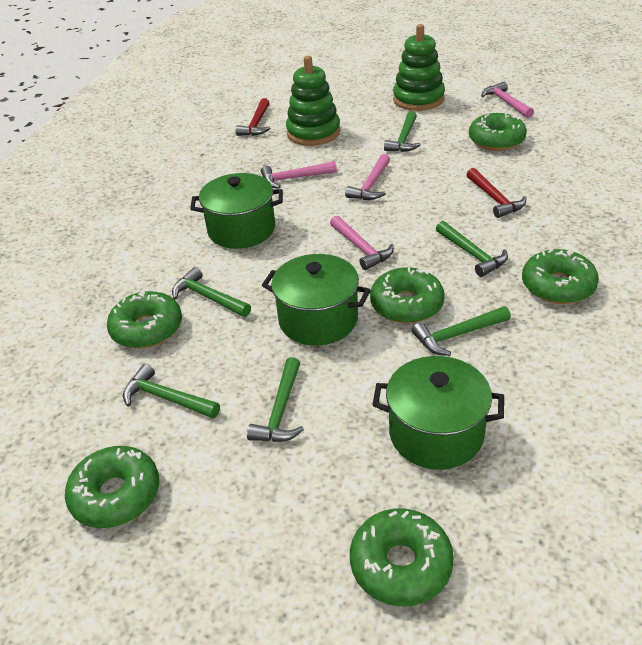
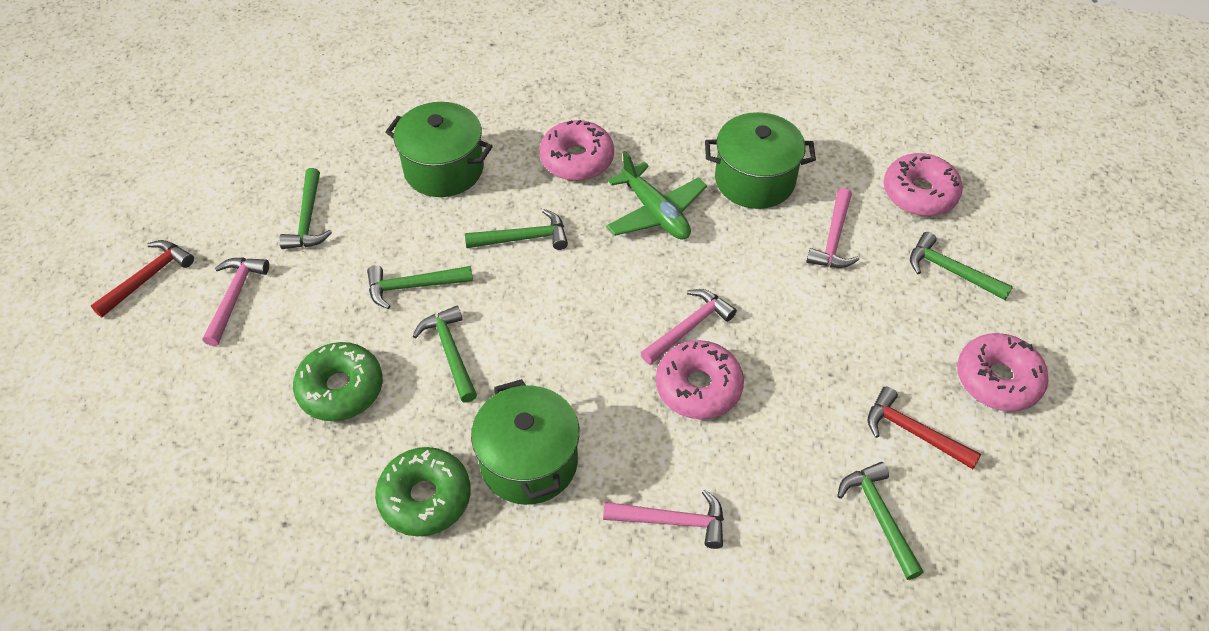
green donut: [65,446,159,528] [107,291,182,348] [350,508,454,606] [370,267,445,323] [469,113,527,151] [522,249,599,304] = 6 -> [293,342,383,421] [375,447,471,536] = 2
green plane: none = 0 -> [606,151,707,240] = 1
green stacking toy: [286,56,340,146] [393,24,445,111] = 2 -> none = 0
pink donut: none = 0 -> [539,120,614,181] [656,340,744,419] [884,153,963,216] [957,333,1049,412] = 4

